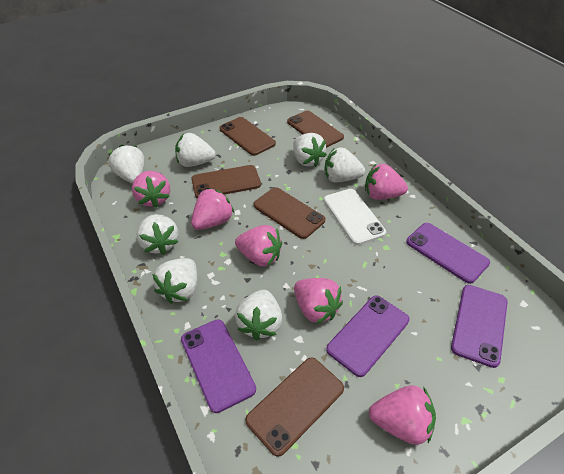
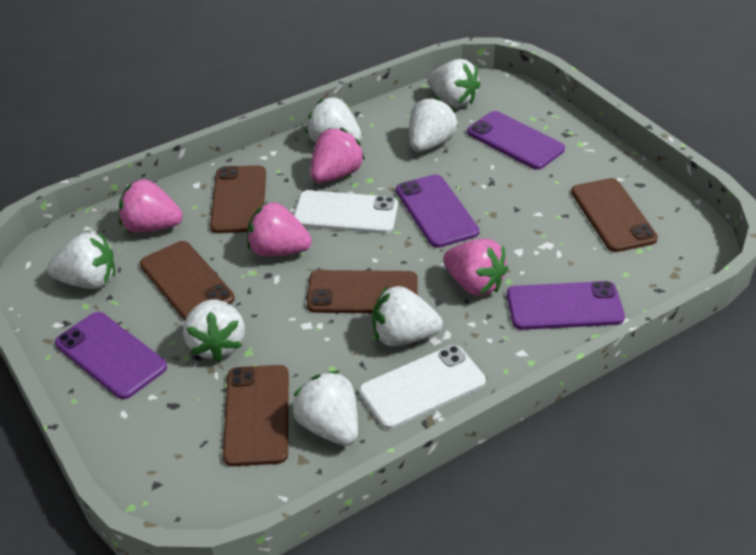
pink strawberry: [132,171,170,208] [191,188,234,230] [235,225,282,266] [294,278,343,324] [365,164,408,200] [369,385,436,445] = 6 -> [119,179,183,232] [247,202,312,256] [310,128,365,183] [443,238,508,296] = 4
white phone: [324,189,386,245] = 1 -> [294,190,398,234] [359,345,486,429] = 2

